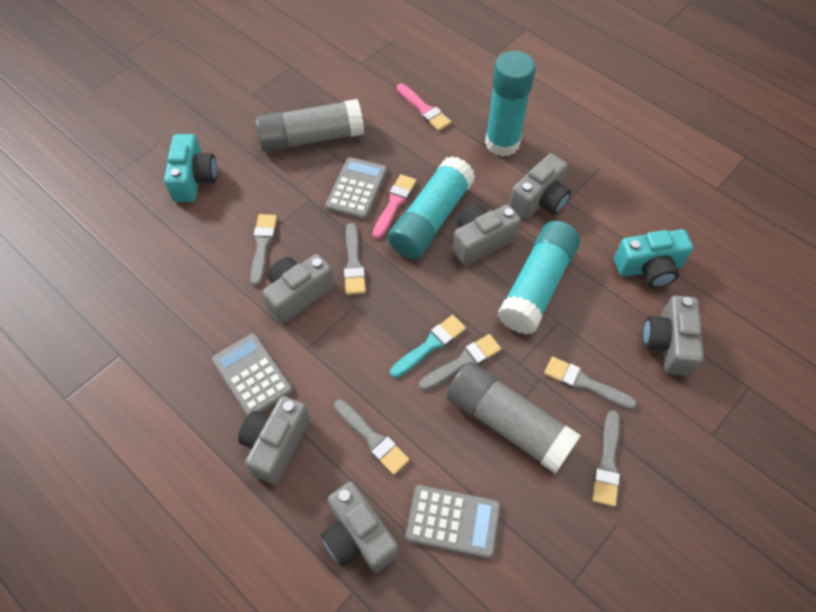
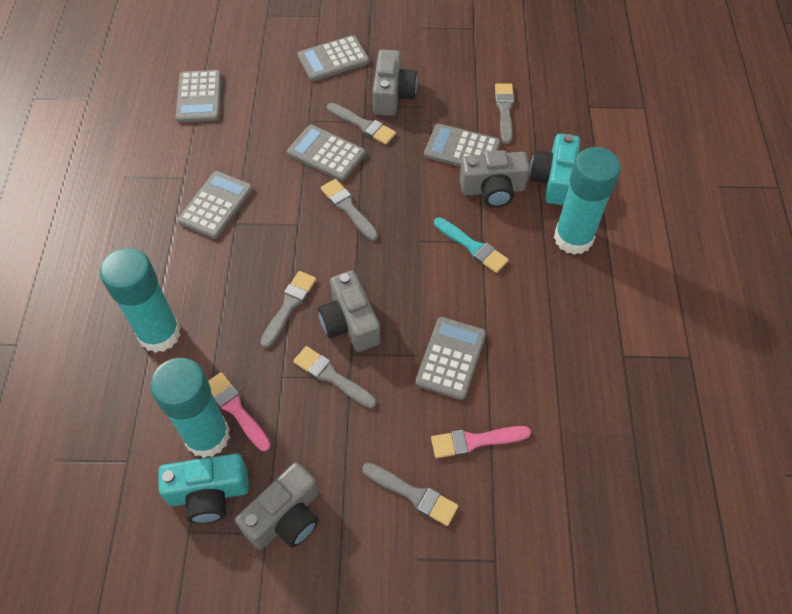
grey calculator: [212,333,293,416] [325,157,387,220] [406,485,501,559] = 3 -> [175,70,222,123] [177,171,253,239] [287,125,366,181] [297,35,369,81] [415,317,486,400] [424,124,501,167] = 6
grey camera: [238,396,310,484] [263,254,334,324] [321,481,399,573] [453,204,521,266] [509,153,571,220] [643,295,704,376] = 6 -> [235,462,319,550] [318,270,381,352] [373,49,418,116] [460,150,530,207] = 4
grey glue stick: [255,99,364,152] [446,362,581,474] = 2 -> none = 0

